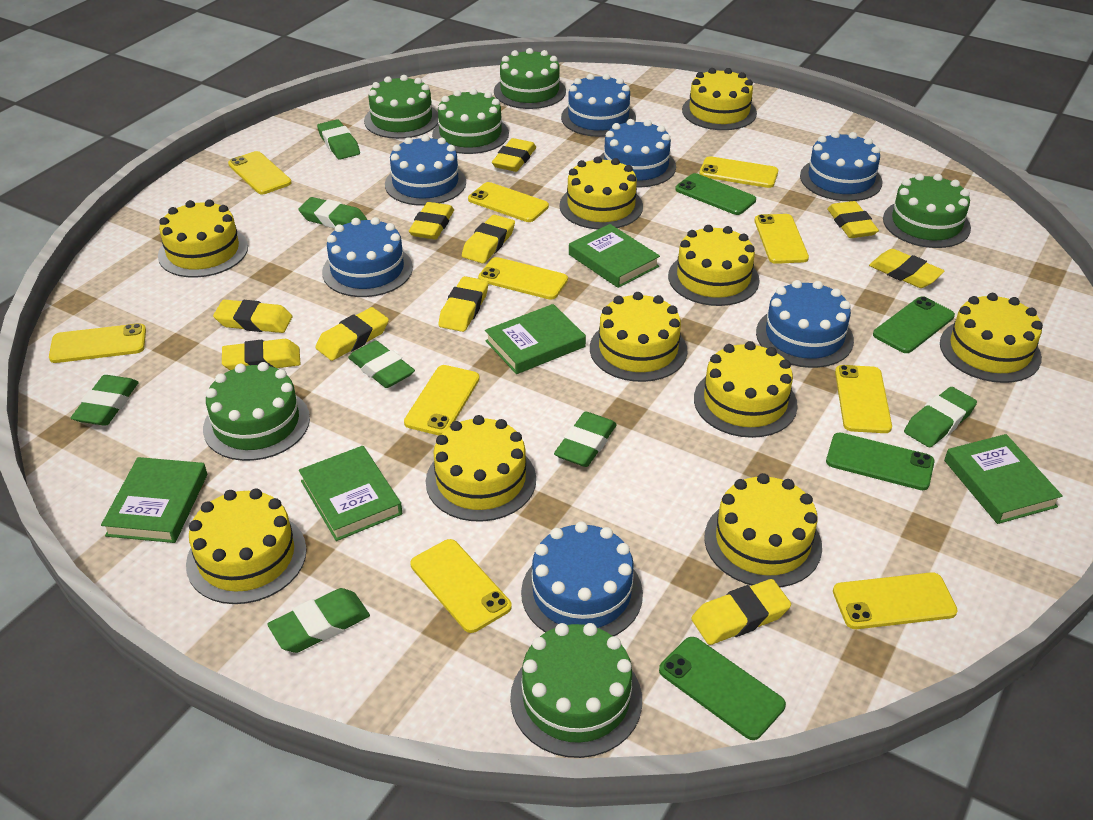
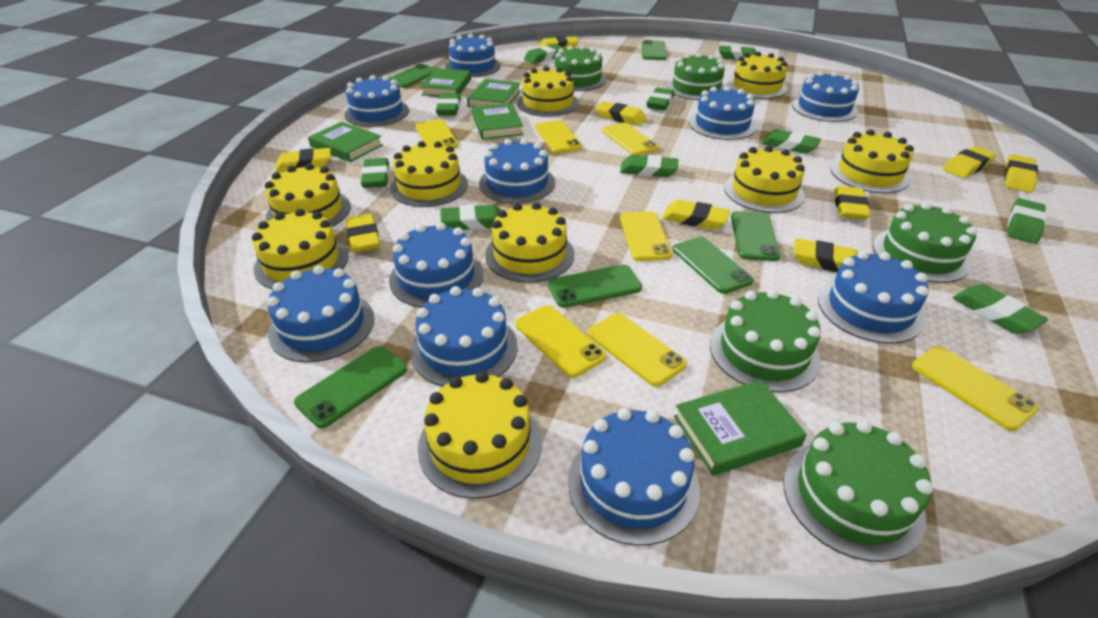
blue cake: [322,217,413,297] [385,135,466,206] [521,521,643,636] [561,74,636,137] [600,119,676,187] [756,280,854,368] [800,131,883,201] = 7 -> [267,265,374,363] [344,75,409,127] [389,222,483,308] [410,286,518,386] [445,34,501,77] [479,138,555,204] [568,408,700,546] [689,86,756,140] [792,71,859,122] [818,251,929,344] = 10
green cake: [203,362,310,461] [364,75,438,139] [432,89,509,154] [494,48,566,109] [510,623,642,758] [883,173,971,248] = 6 -> [554,45,607,91] [667,53,726,100] [710,289,821,392] [783,420,933,562] [873,202,978,283] = 5
green eraser: [71,375,139,426] [267,588,370,653] [298,197,367,229] [317,120,360,159] [348,340,415,388] [554,411,617,467] [904,387,977,447] = 7 -> [361,158,389,188] [436,93,461,115] [441,205,500,230] [524,44,565,64] [620,155,678,177] [646,88,674,110] [719,45,756,60] [761,129,821,154] [952,284,1048,334] [1007,198,1047,244] = 10
green phone: [659,637,786,740] [675,173,756,215] [826,432,935,490] [873,296,955,353] = 4 -> [294,346,407,428] [389,64,436,88] [548,265,642,308] [642,40,667,60] [673,237,754,294] [731,211,780,261] = 6
yellow cake: [158,199,248,278] [186,488,307,604] [426,415,536,522] [559,156,643,229] [590,292,687,382] [668,225,760,306] [682,68,757,130] [694,341,798,438] [704,473,822,588] [940,293,1043,383] = 10 -> [252,209,348,289] [265,163,351,227] [390,141,468,207] [418,371,542,499] [485,202,574,283] [517,66,579,117] [724,146,805,213] [727,52,788,99] [830,130,914,193] = 9
yellow eraser: [213,299,292,333] [222,339,300,370] [315,307,389,361] [409,202,454,239] [438,276,488,332] [462,215,515,263] [492,138,536,172] [691,579,791,645] [827,201,879,238] [869,249,944,288] = 10 -> [275,148,331,173] [346,214,380,252] [539,36,579,50] [596,101,647,126] [662,200,730,230] [793,238,859,272] [834,186,871,220] [943,146,996,178] [1004,154,1038,193] = 9
yellow phone: [49,323,146,363] [228,151,292,194] [404,365,480,435] [410,539,512,633] [468,182,549,222] [478,257,568,300] [699,156,778,188] [755,214,809,264] [833,572,958,629] [835,365,892,433] = 10 -> [415,119,458,148] [515,305,606,378] [535,120,582,153] [588,313,687,387] [602,122,659,155] [620,211,672,261] [912,346,1039,431] = 7

